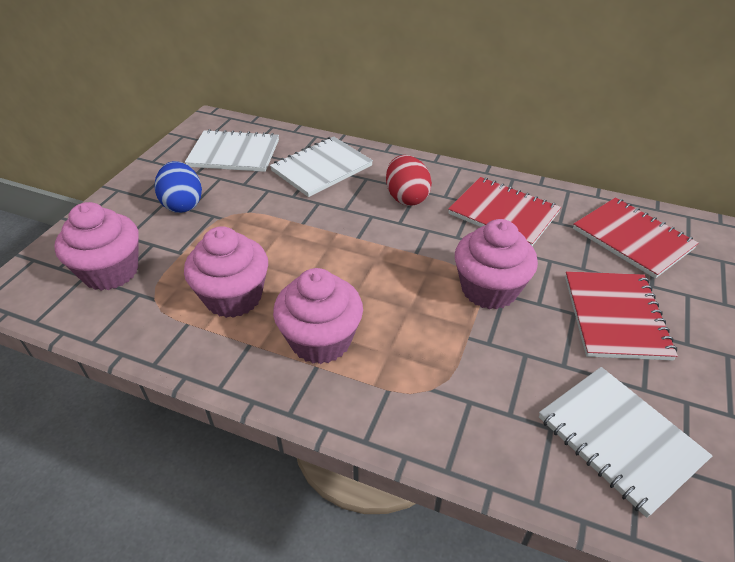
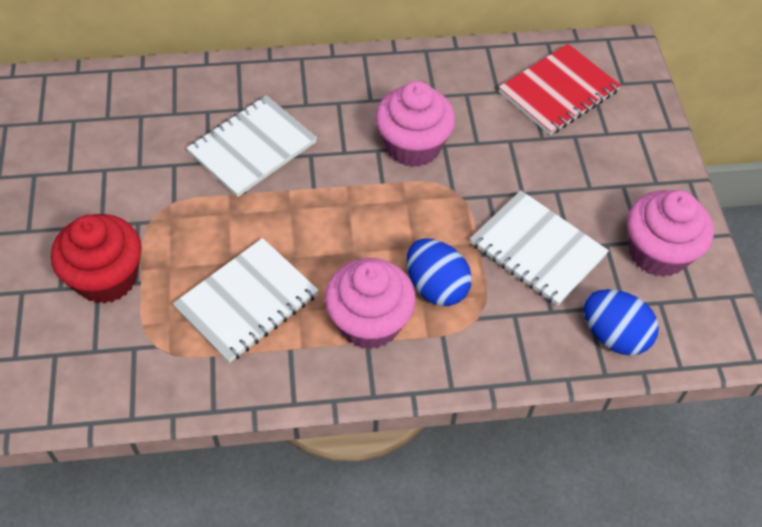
blue egg: [154,161,202,213] = 1 -> [406,238,472,306] [584,289,659,356] = 2
pink cupcake: [54,202,139,291] [184,226,268,318] [273,268,363,364] [455,219,538,310] = 4 -> [325,258,416,349] [375,81,455,167] [627,190,714,277] = 3
red cupcake: none = 0 -> [51,214,142,304] = 1
red egg: [386,155,432,206] = 1 -> none = 0
red notebook: [448,177,561,246] [565,271,678,360] [573,197,699,279] = 3 -> [499,44,621,135] = 1

